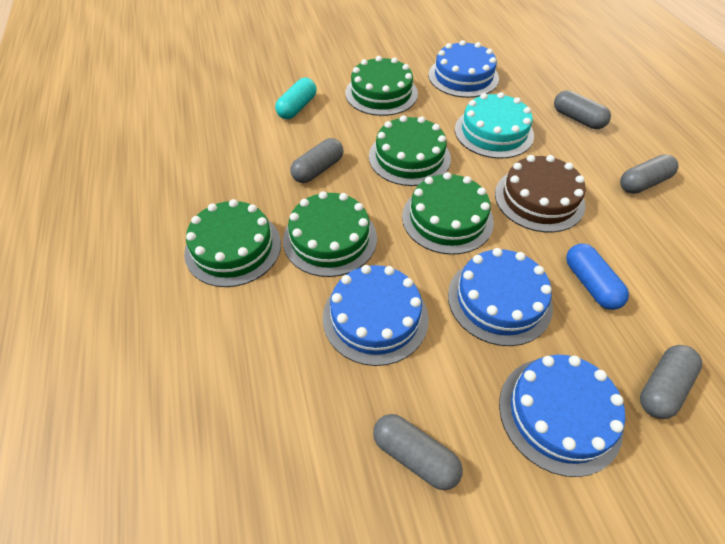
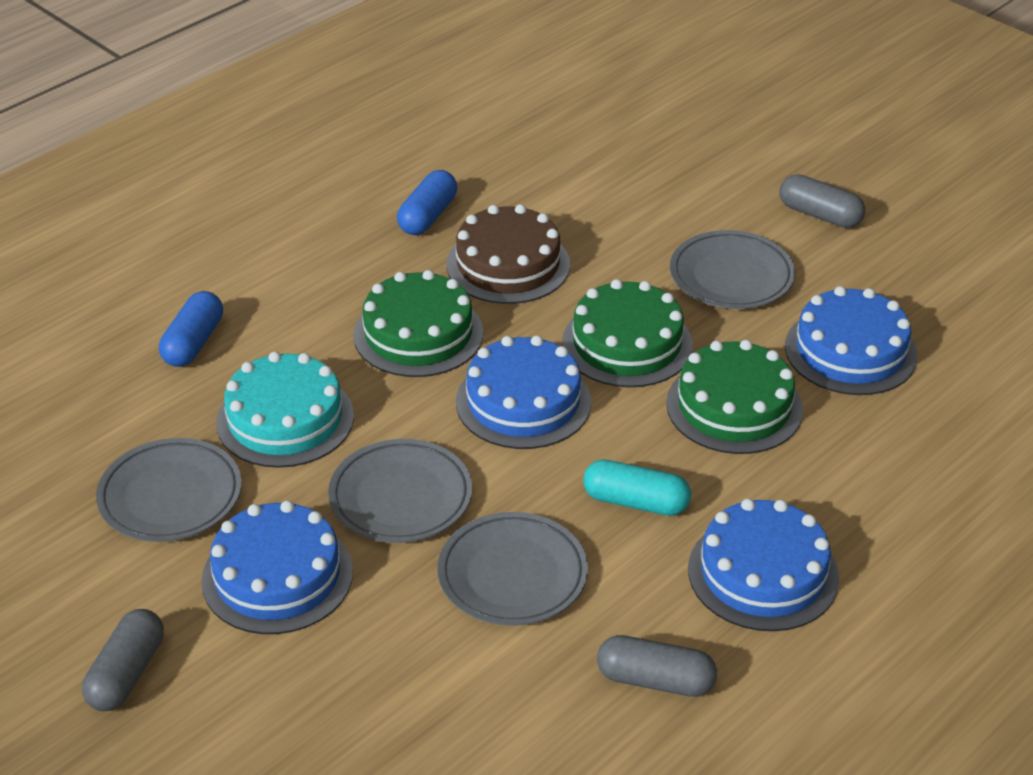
blue capsule: [566,244,629,310] = 1 -> [159,291,223,367] [397,170,457,235] = 2
green cake: [184,199,281,287] [283,191,377,277] [345,56,418,116] [369,115,451,186] [402,172,494,255] = 5 -> [353,270,483,377] [562,279,693,387] [666,340,803,454] = 3
grey capsule: [290,138,343,183] [373,414,463,490] [554,90,611,129] [620,154,679,194] [640,345,702,419] = 5 -> [82,609,164,711] [597,635,717,697] [780,174,865,228] = 3
grey plate: none = 0 -> [96,438,242,542] [328,439,472,543] [437,512,588,626] [670,230,795,309] = 4

